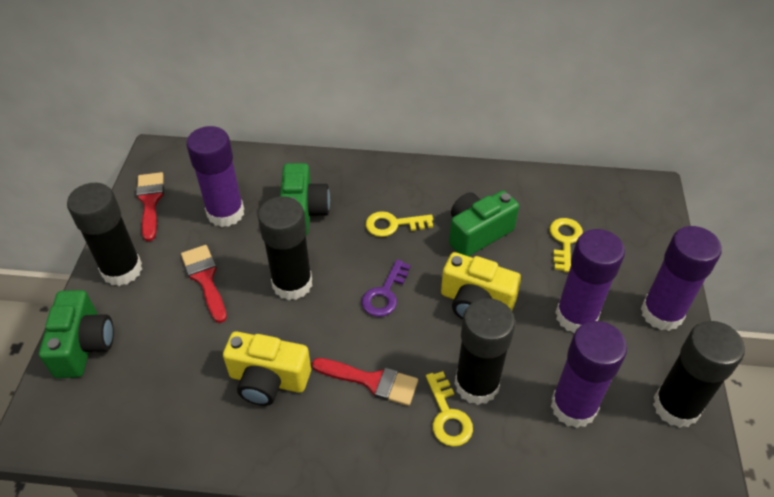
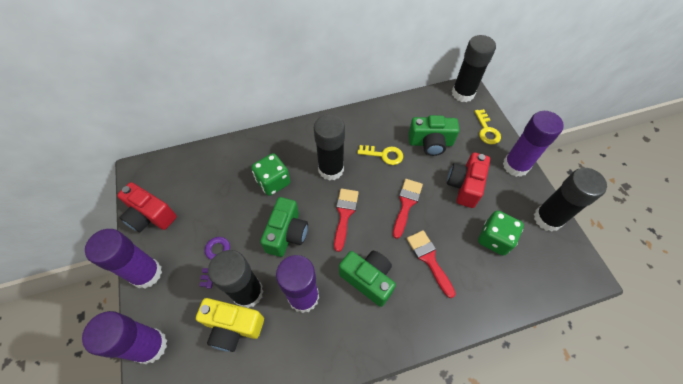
green dice: none = 0 -> [251,153,290,196] [478,210,524,255] = 2
red camera: none = 0 -> [117,182,177,233] [447,152,490,208] = 2
yellow camera: [223,331,311,406] [441,252,521,320] = 2 -> [196,298,264,352] = 1
yellow key: [366,211,433,237] [426,371,473,447] [550,218,583,272] = 3 -> [357,145,403,165] [474,109,501,144] = 2

